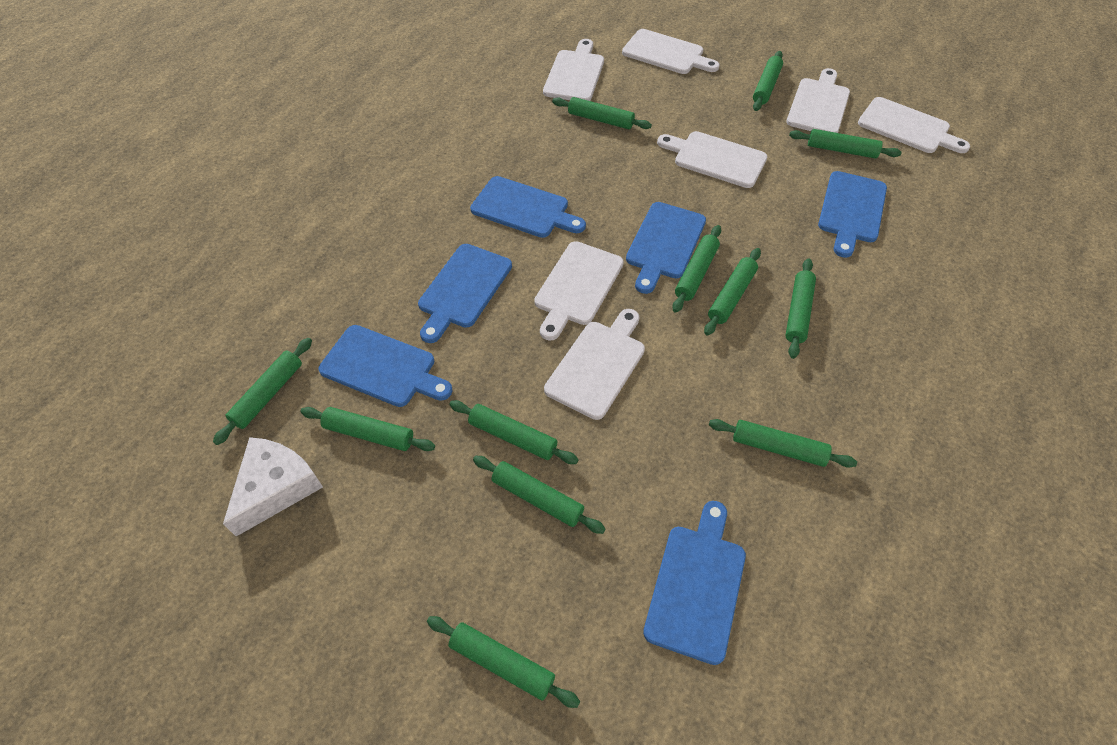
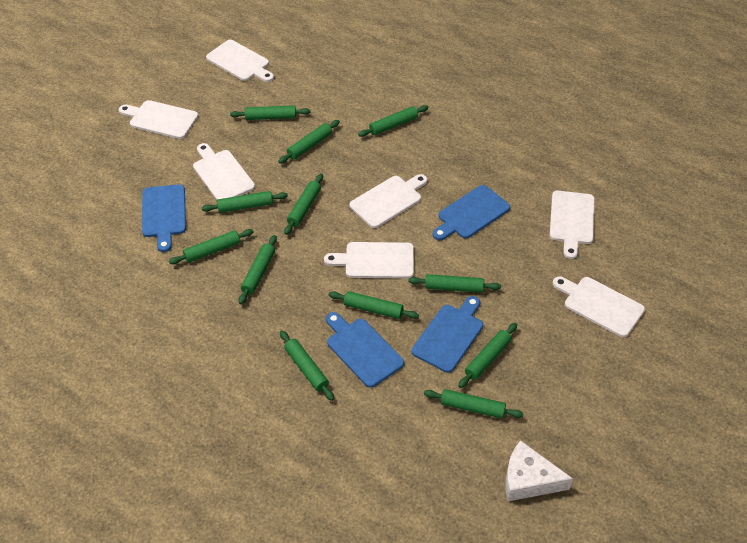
blue cutting board: [318,325,453,407] [418,244,512,343] [470,176,586,238] [626,202,706,294] [643,501,746,665] [818,171,887,258] = 6 -> [142,184,186,252] [326,312,404,388] [411,296,483,373] [433,185,510,240] = 4

